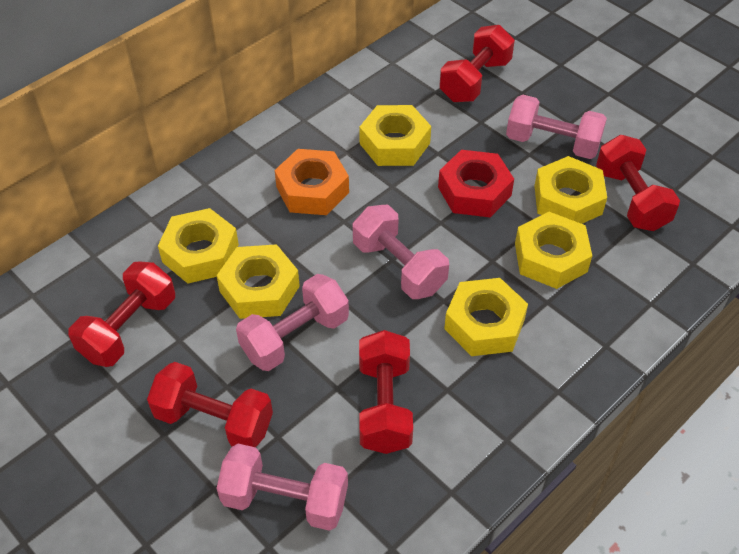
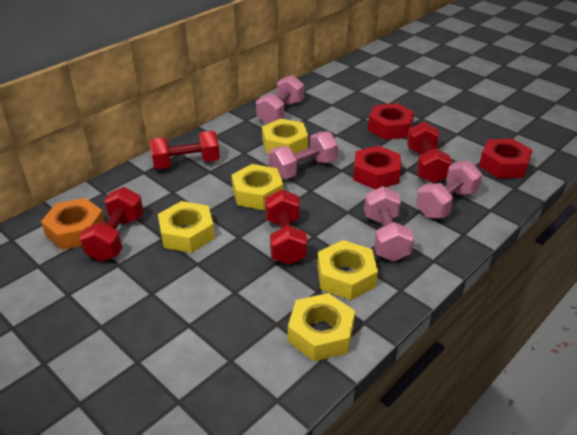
red dumbbell: [68,261,175,367] [147,362,273,447] [359,330,413,454] [439,25,515,102] [596,135,680,231] = 5 -> [80,187,144,262] [150,131,220,169] [265,189,308,265] [407,122,452,183] = 4
red nut: [438,150,514,217] = 1 -> [353,146,401,190] [368,103,414,140] [479,139,533,179] = 3
yellow nut: [158,208,239,283] [216,244,300,319] [359,105,431,166] [444,278,528,356] [515,212,592,289] [534,156,607,224] = 6 -> [158,201,215,253] [232,164,284,210] [262,119,308,154] [288,293,355,361] [317,240,378,300] = 5

